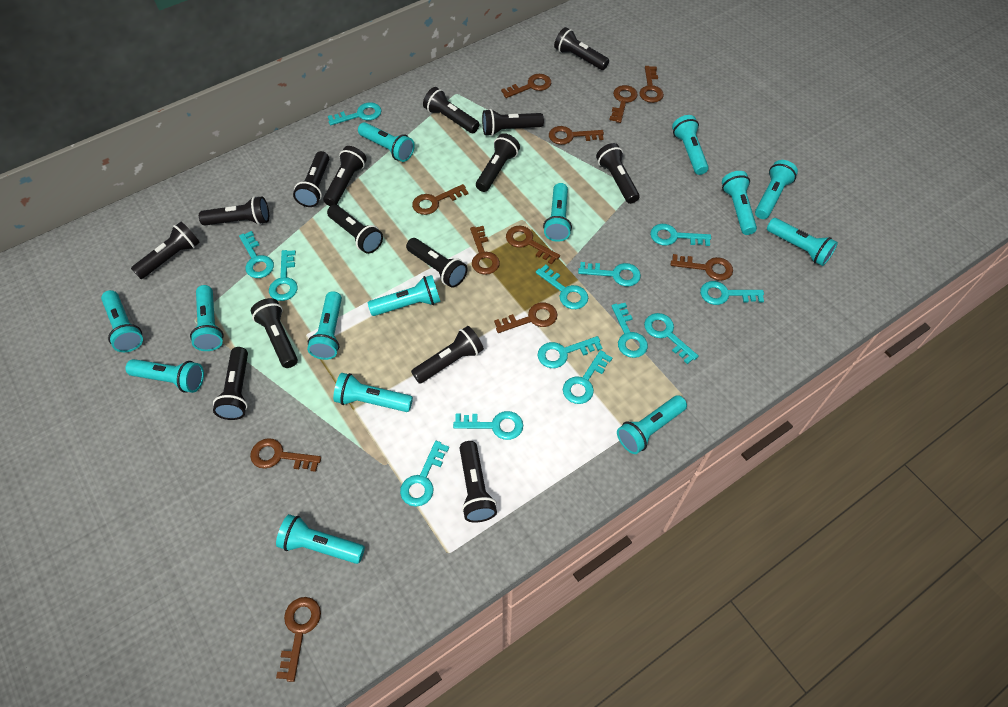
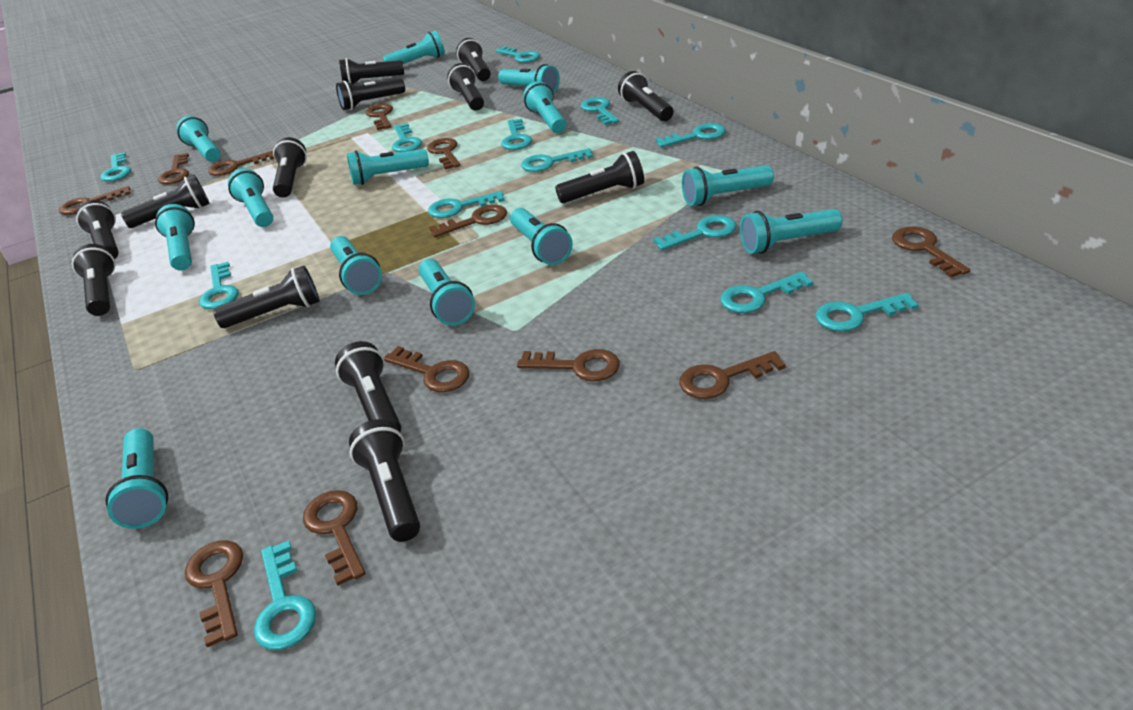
black flashlight: [131,222,200,279] [199,196,269,226] [213,347,248,420] [251,298,298,368] [293,151,329,207] [323,146,367,206] [327,205,383,254] [406,238,467,288] [411,326,484,384] [423,87,480,133] [460,441,497,523] [476,133,520,192] [482,109,544,136] [554,27,609,70] [596,143,640,204] = 15 -> [72,244,116,316] [76,200,119,259] [121,175,210,228] [213,266,320,328] [273,137,307,198] [335,341,401,432] [336,78,405,110] [339,58,404,84] [349,419,420,542] [447,63,484,111] [456,38,491,81] [555,151,644,203] [618,71,673,121] = 13
brown key: [250,438,321,472] [276,597,321,682] [412,184,469,215] [470,226,500,275] [494,302,557,333] [501,74,551,98] [506,226,560,264] [549,126,604,145] [609,85,638,123] [639,66,664,103] [671,254,733,281] = 11 -> [59,186,131,215] [158,153,189,184] [185,540,243,648] [208,151,274,176] [303,490,365,586] [365,103,393,130] [384,346,470,392] [427,138,460,170] [429,205,507,237] [517,349,620,381] [679,351,786,399] [892,227,970,278] = 12
turquoise flashlight: [101,290,143,352] [125,359,204,393] [190,285,224,351] [276,514,365,564] [307,291,342,360] [333,373,413,412] [358,122,415,162] [368,275,441,316] [543,183,572,242] [617,395,687,454] [672,115,709,175] [722,171,757,235] [755,160,798,219] [767,218,838,266] = 14 -> [105,428,168,529] [155,204,195,271] [176,116,221,162] [228,168,273,227] [330,236,382,295] [347,149,429,185] [383,31,445,64] [419,259,475,326] [498,64,560,93] [510,208,573,265] [523,81,567,133] [682,165,774,206] [740,209,842,254] = 13

